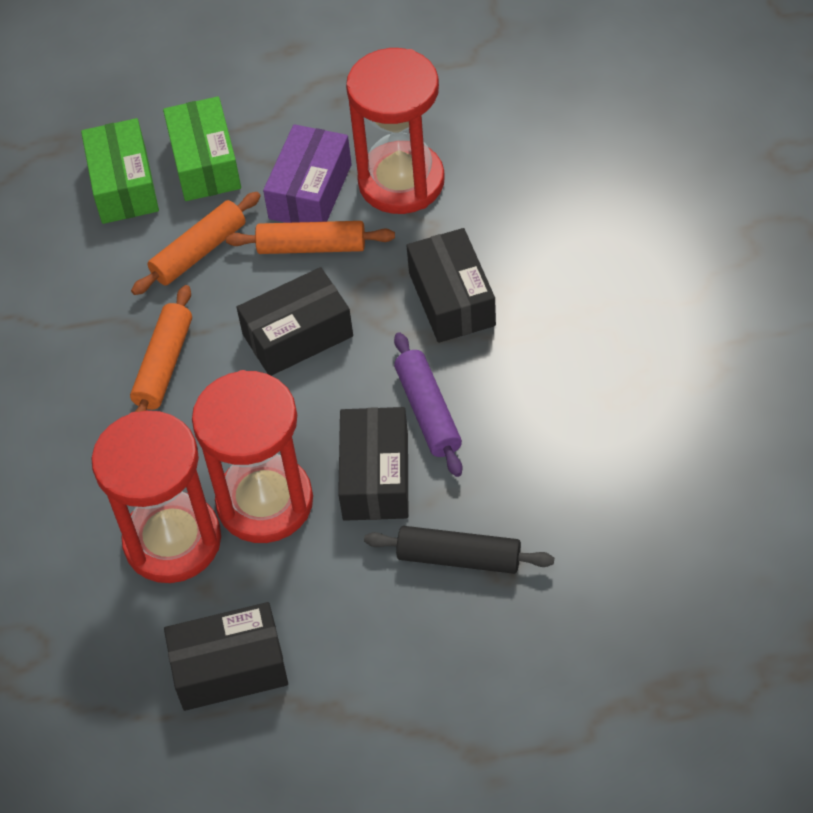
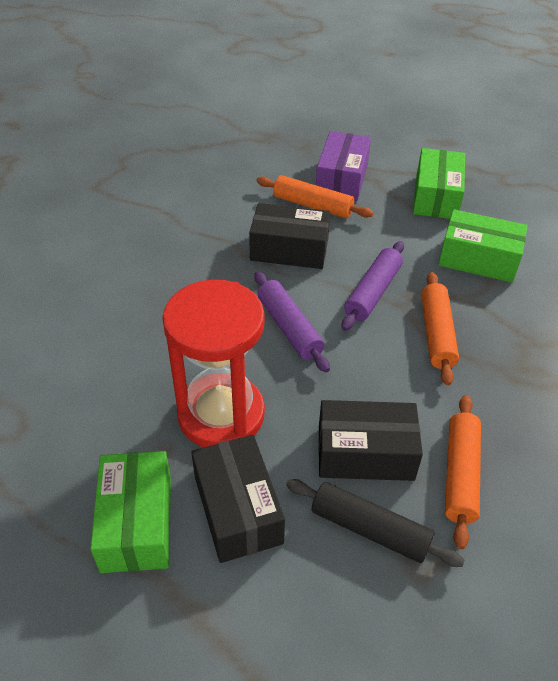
black box: [164,602,288,711] [236,267,353,376] [338,407,408,521] [407,228,496,343] = 4 -> [191,435,285,563] [249,203,331,269] [318,400,423,481] = 3
green box: [81,118,159,224] [163,96,241,201] = 2 -> [90,451,171,573] [413,148,465,219] [438,209,527,282] = 3
purple rolling pin: [394,332,462,477] = 1 -> [254,271,330,372] [341,241,404,331] = 2
red hourglass: [92,411,221,583] [192,370,313,543] [346,48,445,214] = 3 -> [162,279,265,447] = 1

